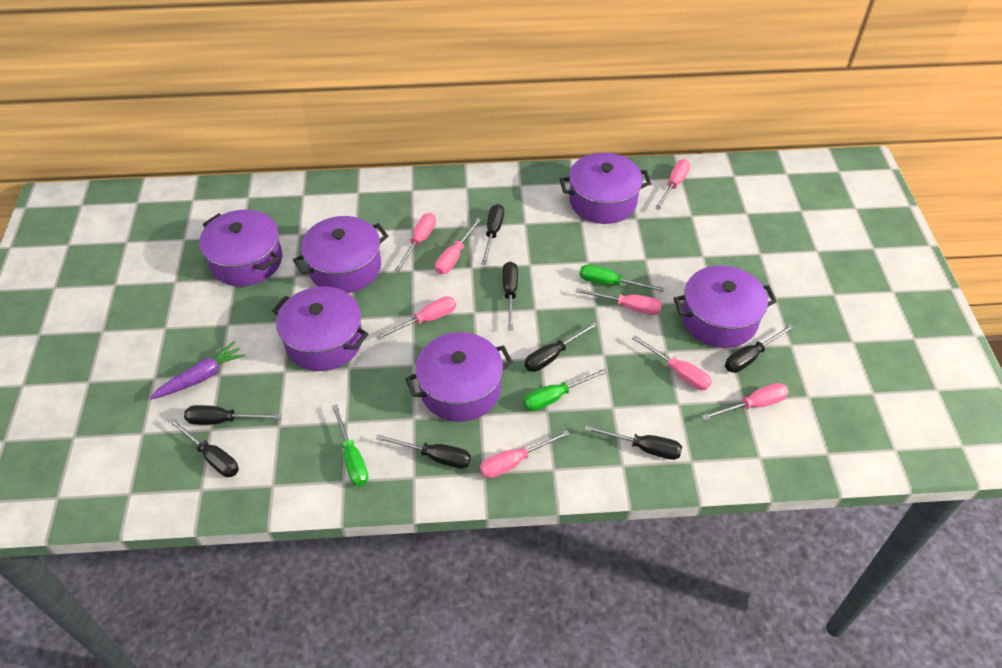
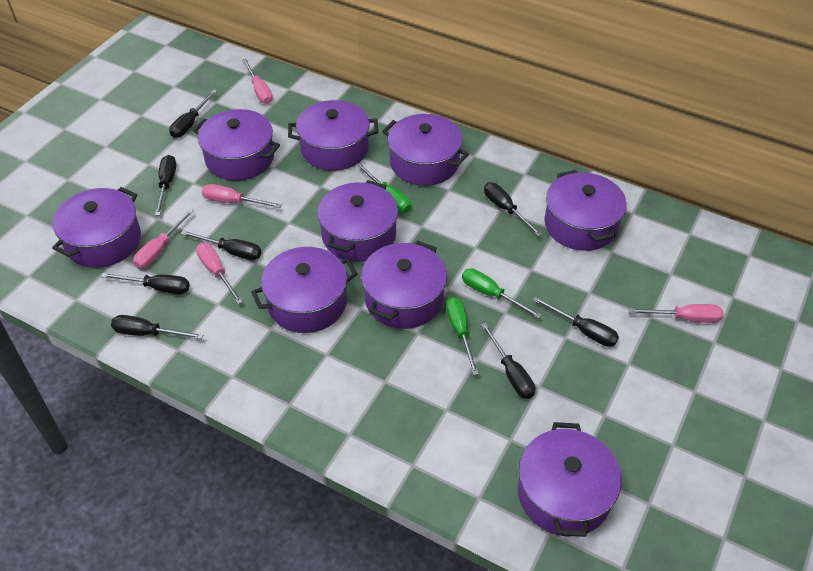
pink screwdriver: [376,296,456,340] [395,213,436,272] [435,218,482,274] [480,430,570,478] [576,288,662,315] [632,336,712,390] [655,159,691,210] [702,383,789,420] = 8 -> [133,209,194,268] [196,243,243,304] [202,184,282,208] [242,59,273,104] [628,304,723,323] = 5
purple carrot: [150,341,246,400] = 1 -> none = 0
purple pot: [199,210,282,286] [272,286,368,371] [293,216,388,293] [405,332,513,422] [560,153,651,224] [674,265,777,348] = 6 -> [52,187,141,268] [193,109,280,181] [251,247,357,333] [288,100,378,171] [317,180,398,262] [361,240,447,329] [382,114,469,186] [518,422,622,537] [544,170,627,251] = 9

